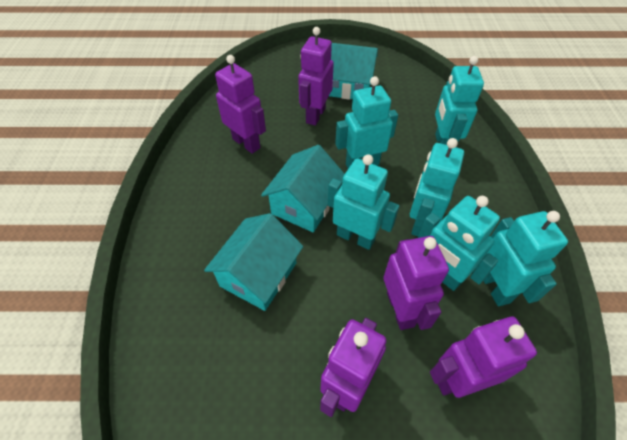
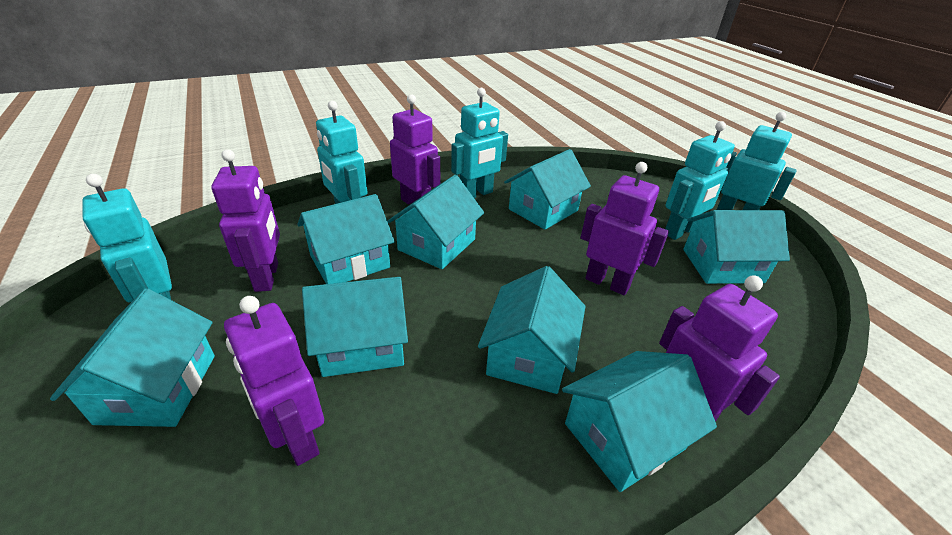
turquoise house: [204,213,303,311] [261,145,344,232] [329,43,378,100] = 3 -> [50,288,215,427] [297,194,395,284] [302,277,408,377] [387,175,484,269] [478,266,586,394] [504,149,591,230] [562,351,717,492] [683,210,790,284] = 8
turquoise robot: [328,154,399,250] [335,76,398,169] [410,138,464,236] [418,196,500,291] [435,56,484,145] [484,211,568,306] = 6 -> [82,174,172,302] [316,101,368,204] [451,88,508,198] [665,121,735,240] [717,112,797,210] = 5

